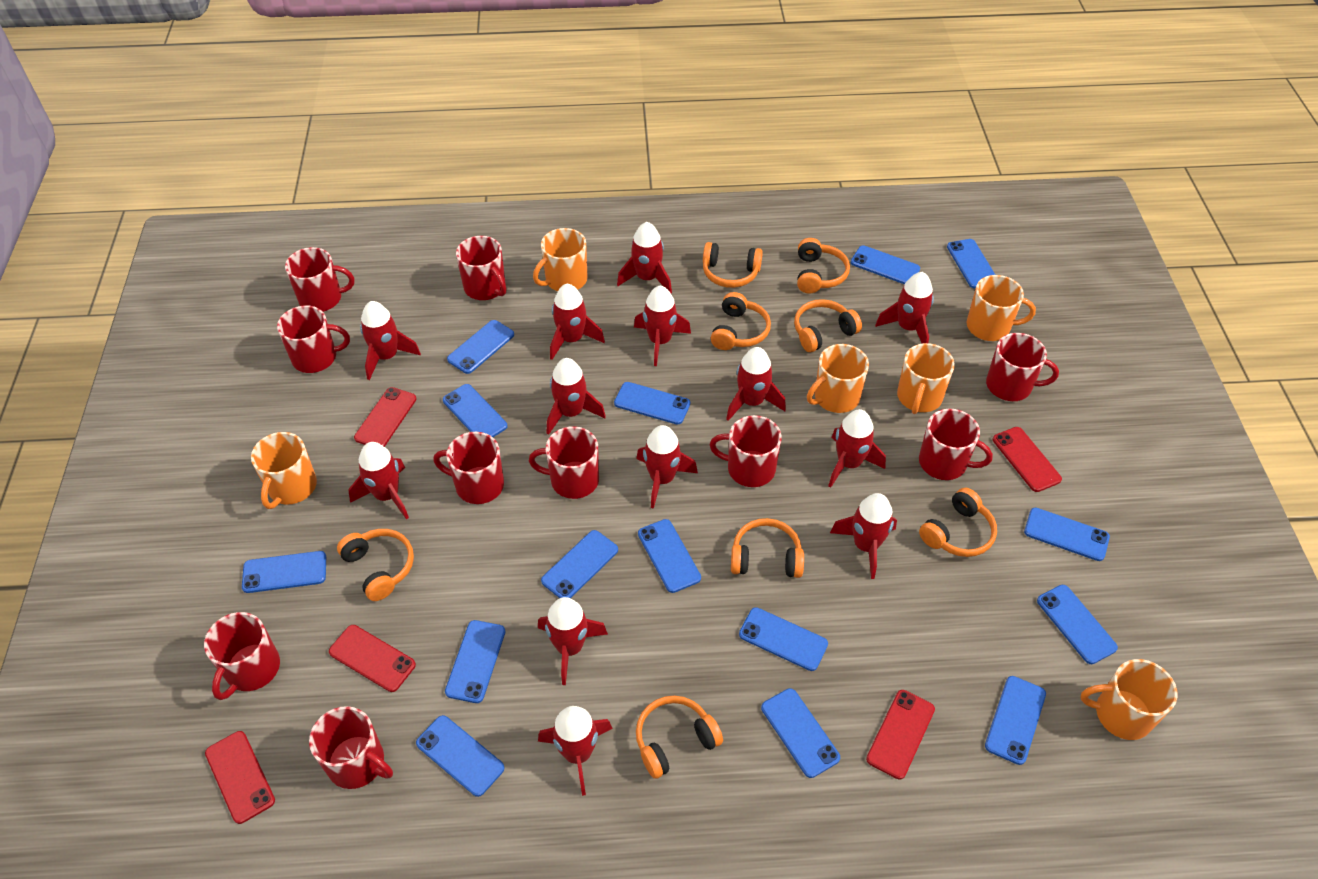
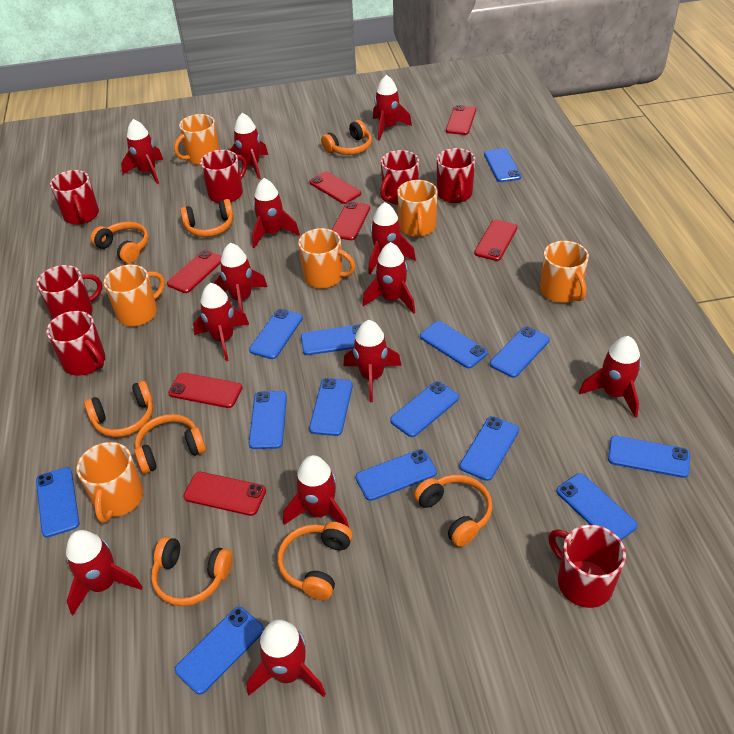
blue phone: [242,551,326,593] [416,715,505,797] [443,384,507,437] [445,620,505,703] [447,320,514,374] [541,530,618,598] [614,382,690,425] [638,519,701,593] [739,607,828,671] [761,688,840,778] [851,245,920,284] [947,239,995,289] [985,676,1046,765] [1024,507,1110,561] [1037,585,1118,664] = 15 -> [36,467,79,538] [175,607,264,695] [249,309,303,359] [249,391,287,449] [301,324,361,355] [309,378,353,436] [355,449,437,501] [390,381,459,437] [420,321,488,368] [459,416,519,481] [484,148,521,182] [490,326,550,378] [556,473,638,540] [608,436,690,478] = 14
red mug: [204,612,280,700] [277,306,350,373] [285,247,354,312] [309,706,393,789] [433,432,504,504] [456,236,506,300] [529,426,599,499] [710,415,782,487] [919,409,993,480] [986,333,1059,401] = 10 -> [37,265,102,320] [46,311,105,376] [50,170,99,225] [200,150,247,203] [380,150,419,205] [437,148,475,203] [548,525,626,608] = 7
red phone: [205,731,275,824] [329,625,416,692] [354,387,417,447] [866,690,935,780] [993,427,1062,492] = 5 -> [167,250,222,293] [168,373,243,408] [183,472,266,516] [309,171,361,204] [332,201,370,240] [446,105,476,135] [474,220,518,261] = 7

